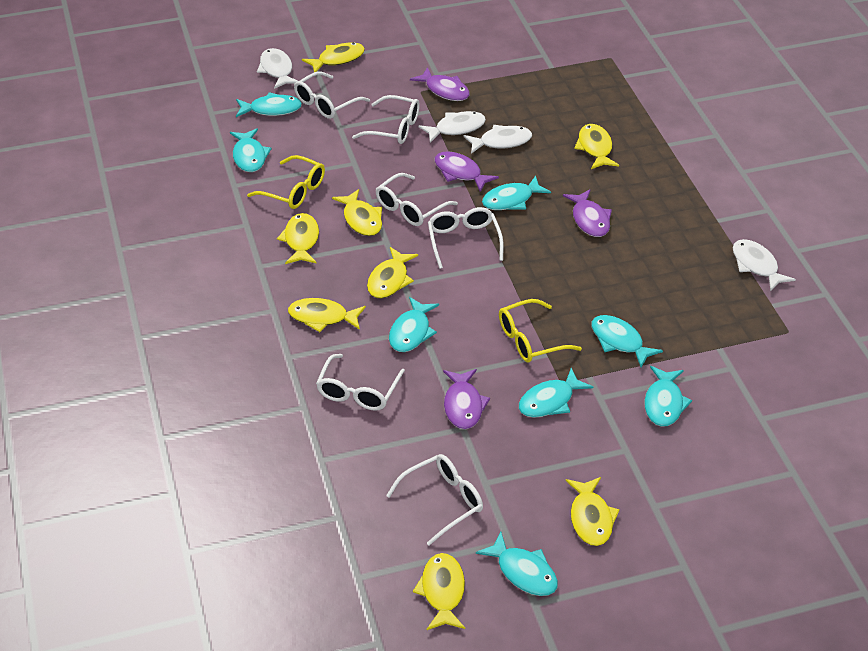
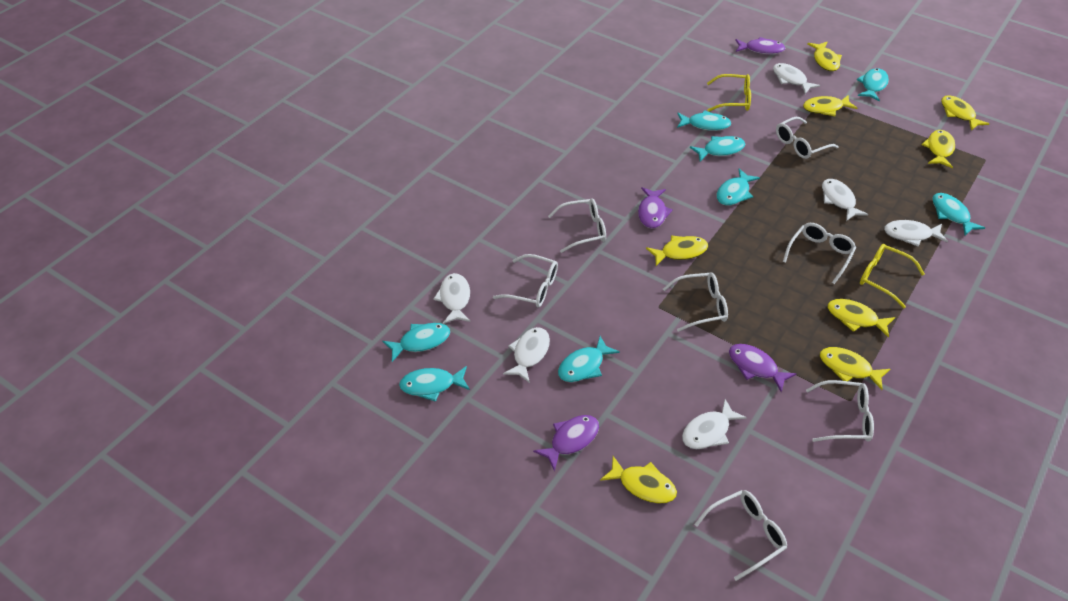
white fish: [257,48,298,89] [419,111,486,143] [464,125,532,154] [733,239,796,291] = 4 -> [433,273,471,324] [503,327,550,383] [682,399,747,449] [773,63,820,94] [822,179,868,221] [884,220,948,247] = 6
white glasses: [294,72,370,119] [316,354,405,411] [352,95,420,144] [376,173,458,226] [386,454,483,546] [428,207,504,269] = 6 -> [493,254,558,307] [548,198,606,253] [663,272,728,332] [694,490,787,581] [776,117,839,159] [783,223,856,284] [806,380,874,442] = 7

